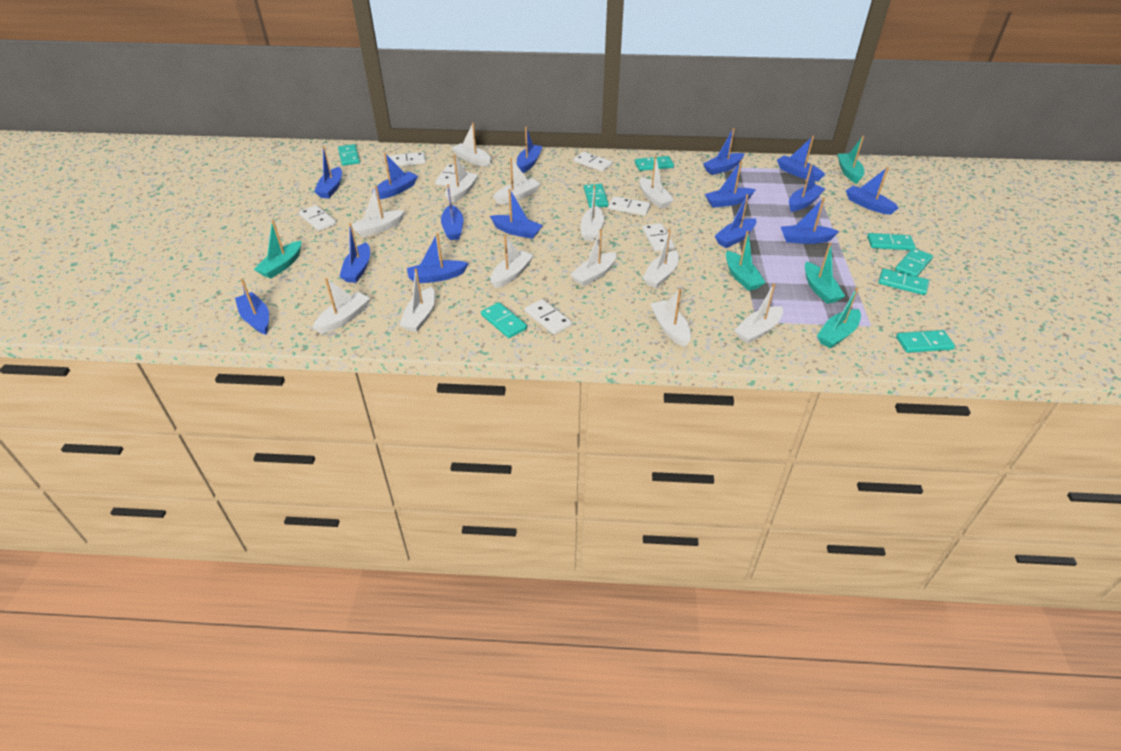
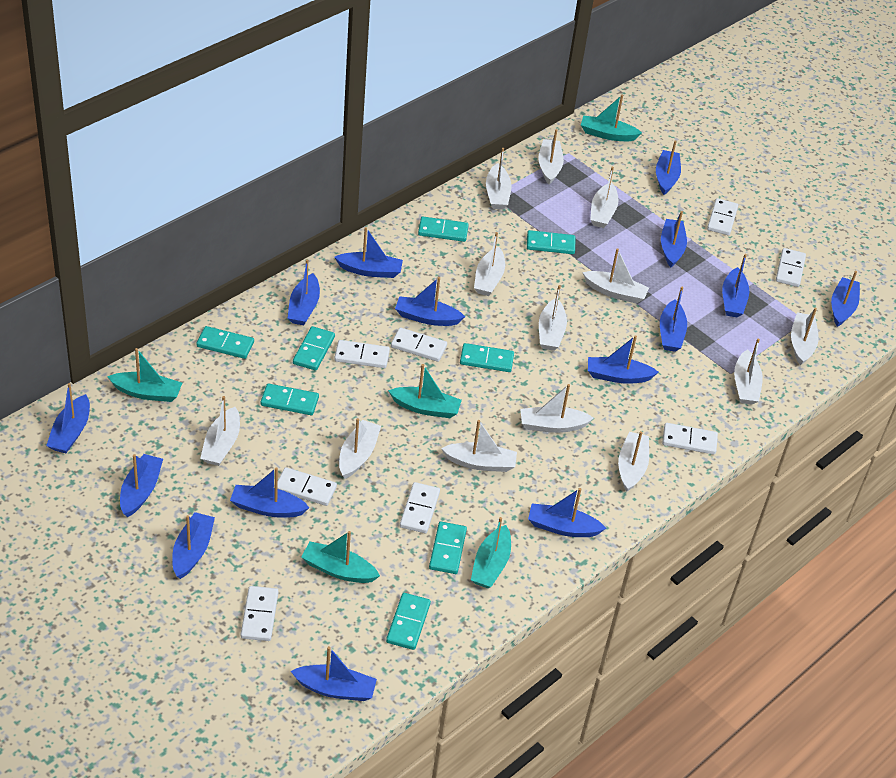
white domino: [299,205,336,231] [389,152,426,167] [435,164,465,186] [525,299,572,335] [574,152,613,172] [608,196,651,216] [642,223,675,252] = 7 -> [241,586,278,641] [278,467,337,506] [334,340,390,368] [391,327,447,362] [400,482,440,533] [662,423,718,455] [707,198,738,235] [776,248,806,287] = 8

